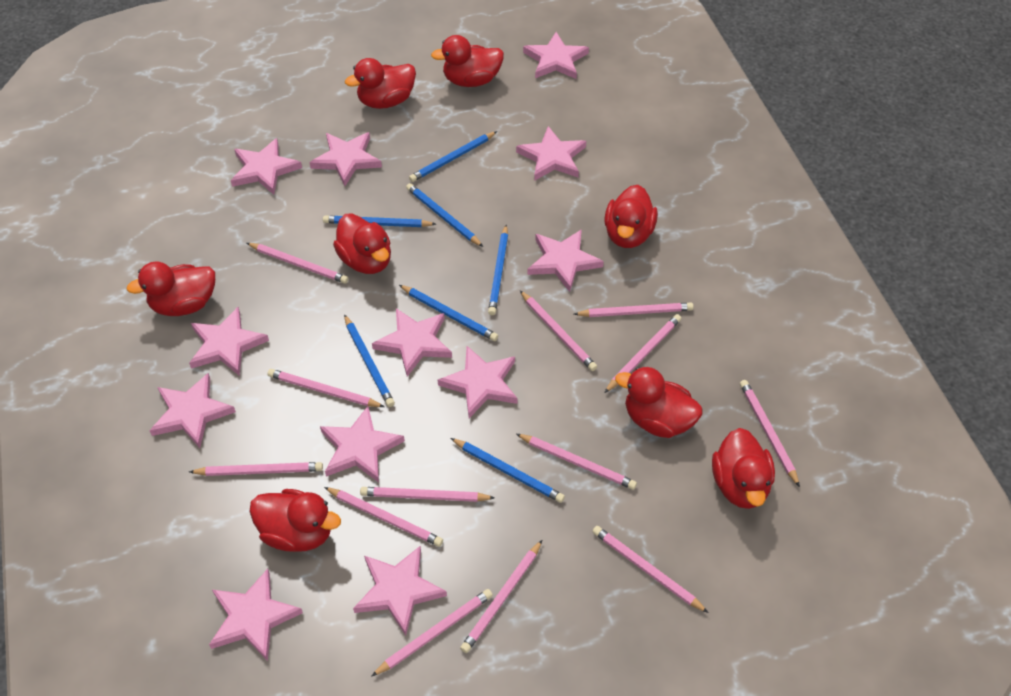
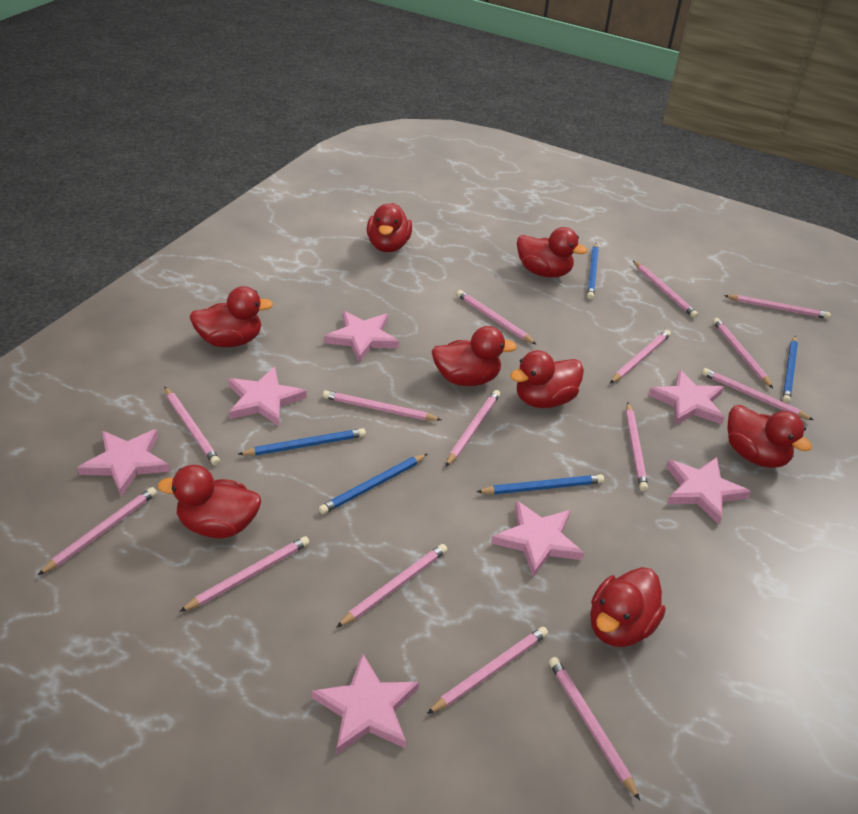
blue pencil: [323,216,436,227] [344,314,395,407] [399,285,498,341] [406,183,483,247] [409,131,497,182] [451,438,565,503] [488,225,508,315] = 7 -> [238,428,366,456] [319,454,427,514] [476,475,604,494] [587,243,599,299] [782,336,798,403] = 5
pink pencil: [189,462,323,476] [247,243,348,284] [267,369,384,407] [324,487,443,547] [360,487,495,502] [371,589,493,677] [460,540,542,653] [516,434,637,490] [520,291,597,371] [574,302,694,317] [592,526,708,613] [604,314,681,393] [740,380,800,487] = 13 -> [38,487,157,575] [165,387,220,465] [179,536,310,612] [323,390,442,421] [337,544,448,627] [427,627,548,714] [446,390,500,466] [457,290,537,345] [549,657,640,801] [610,330,671,383] [626,402,648,491] [633,261,698,318] [702,368,814,420] [713,318,773,388] [724,295,831,319] = 15
pink star: [149,373,236,448] [189,307,269,376] [209,569,303,661] [231,138,302,195] [309,132,382,186] [320,406,405,482] [353,546,447,636] [372,308,452,377] [438,346,518,418] [516,126,586,181] [523,32,589,79] [527,229,604,292] = 12 -> [77,429,170,496] [228,367,307,426] [312,653,419,754] [324,311,399,363] [491,500,584,577] [648,370,725,425] [666,457,751,524] = 7

